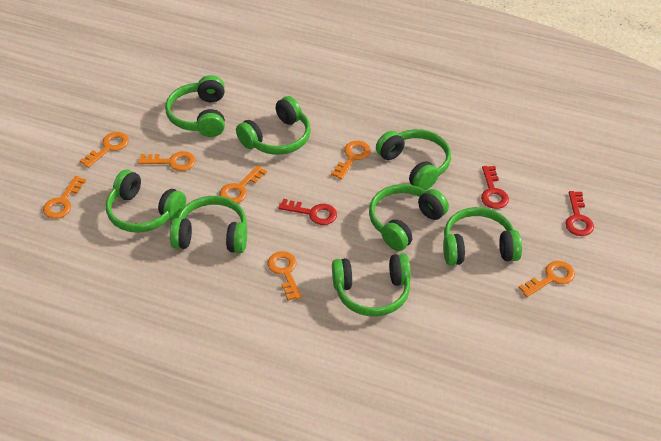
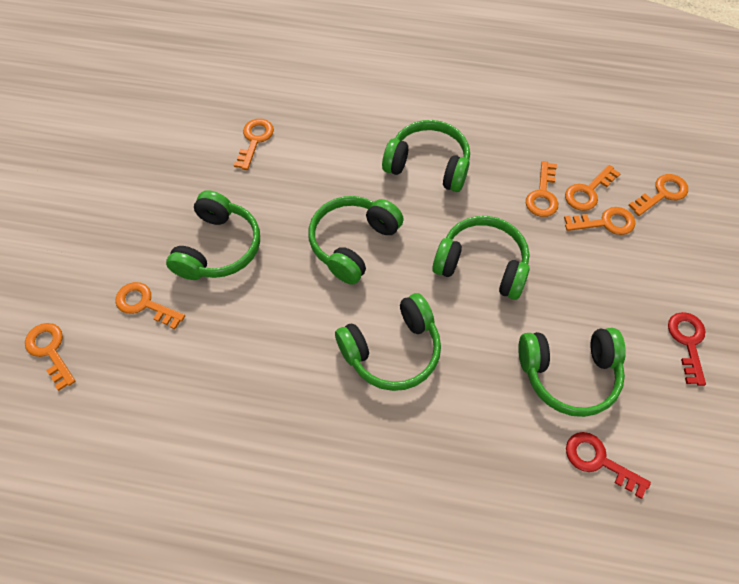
green headphones: [106,170,186,233] [165,75,225,137] [170,196,247,253] [236,96,311,155] [332,254,411,317] [369,184,449,251] [376,129,451,190] [443,207,522,265] = 8 -> [166,190,260,280] [308,196,404,284] [335,293,441,391] [382,120,470,192] [432,216,530,300] [518,328,626,417] = 6
red key: [278,199,337,225] [481,166,509,209] [565,191,594,236] = 3 -> [566,432,651,499] [668,312,706,386] = 2

